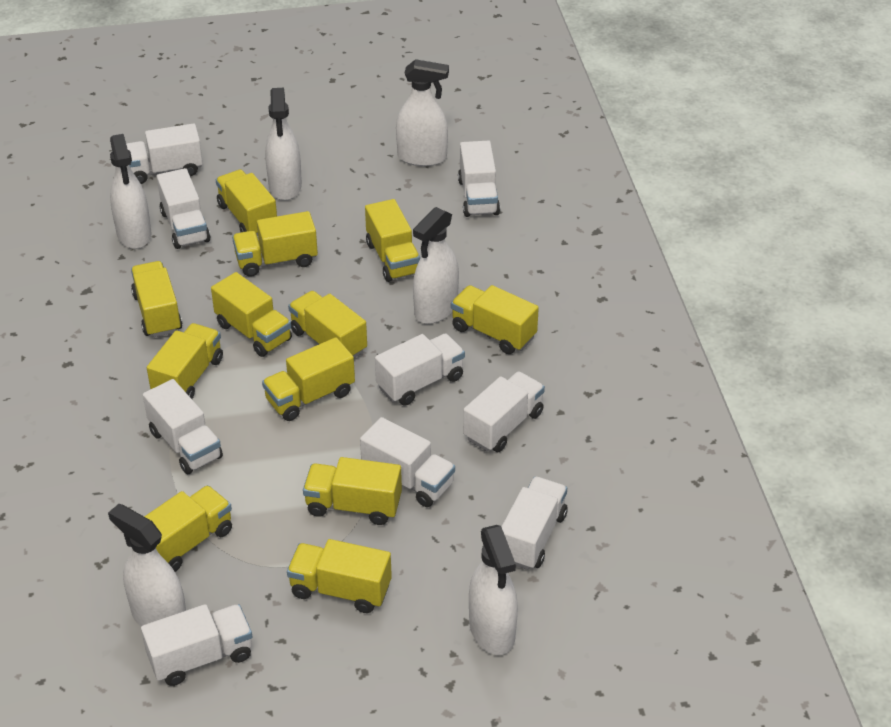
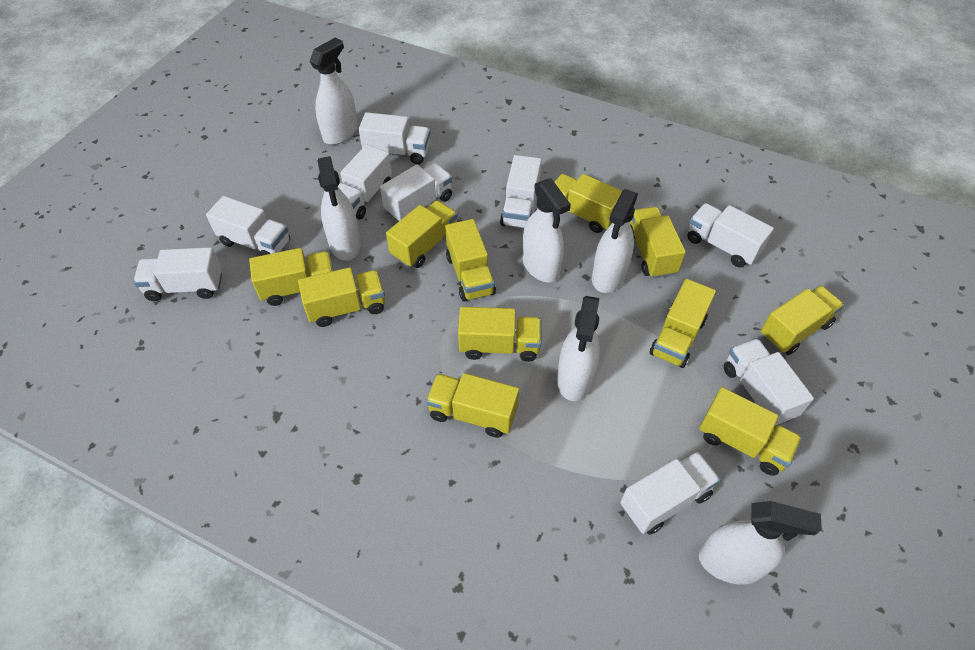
yellow truck: [131,261,182,337] [144,485,232,572] [147,323,223,399] [211,272,292,357] [216,169,277,236] [232,211,318,277] [262,337,355,421] [287,539,392,613] [288,291,367,358] [303,457,402,525] [365,199,420,282] [451,285,539,354] = 12 -> [249,248,334,306] [298,267,385,327] [386,200,458,268] [426,373,519,438] [445,219,496,302] [458,307,541,362] [555,174,622,233] [630,207,686,279] [649,279,716,368] [699,387,802,476] [760,285,844,355] = 11

